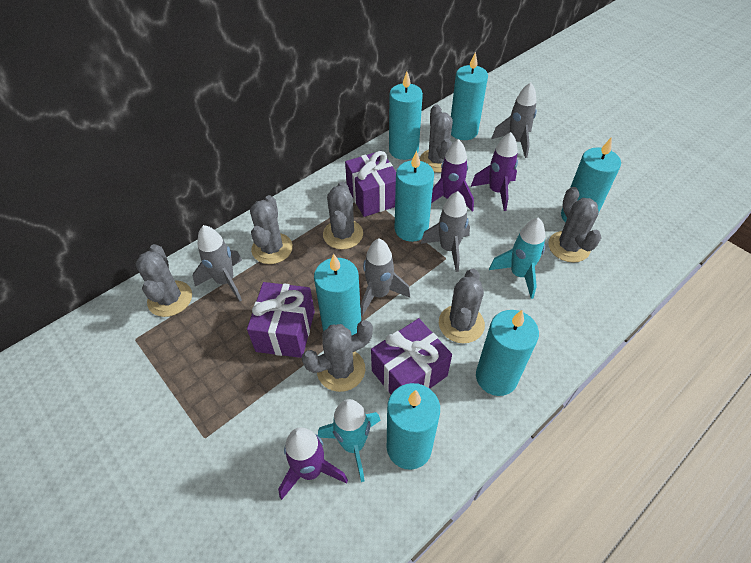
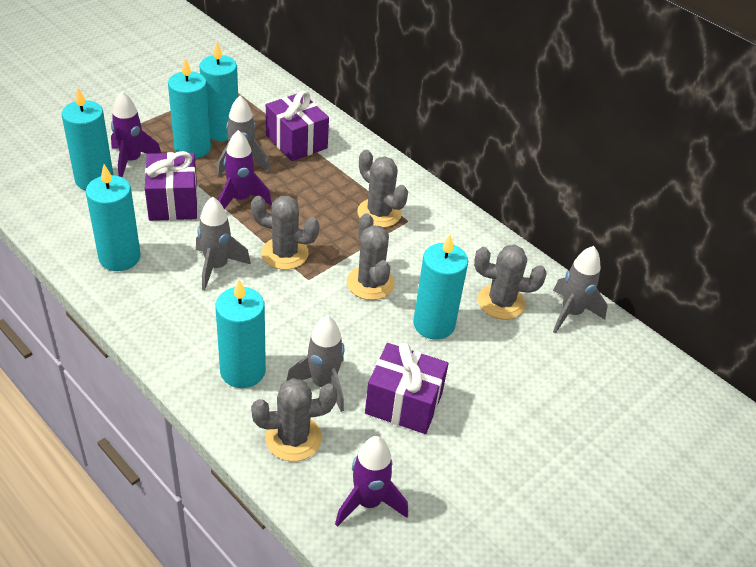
grey cactus: [136,244,192,317] [250,195,293,264] [302,320,373,392] [323,182,363,249] [420,104,453,173] [439,269,485,343] [548,187,601,263] = 7 -> [251,196,319,270] [251,378,337,461] [346,213,395,300] [357,150,408,228] [474,245,547,320] = 5
turquoise candle: [314,254,361,336] [387,383,440,470] [389,72,423,160] [395,150,434,242] [451,52,488,140] [476,310,539,396] [561,137,621,223] = 7 -> [62,88,113,190] [86,164,141,271] [168,58,211,159] [200,42,238,141] [216,280,266,388] [413,234,468,340] = 6
turquoise rocket: [318,399,381,482] [489,217,545,299] = 2 -> none = 0

